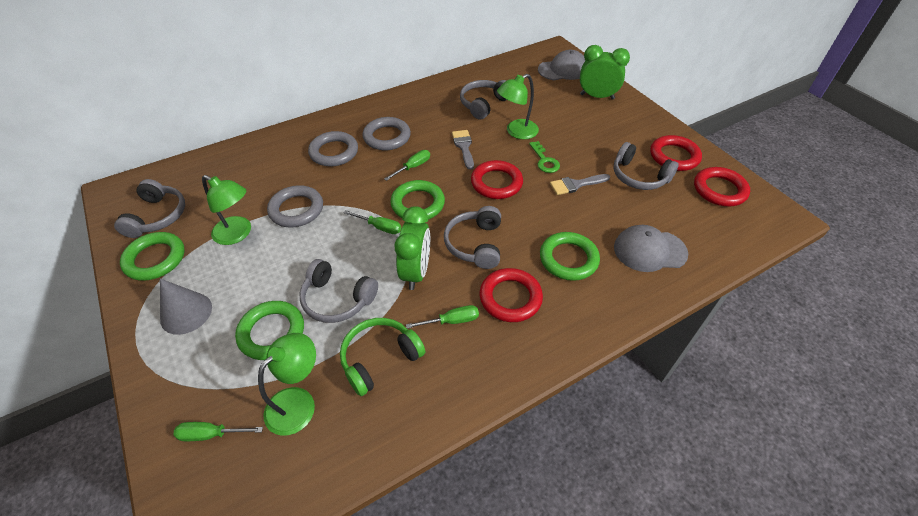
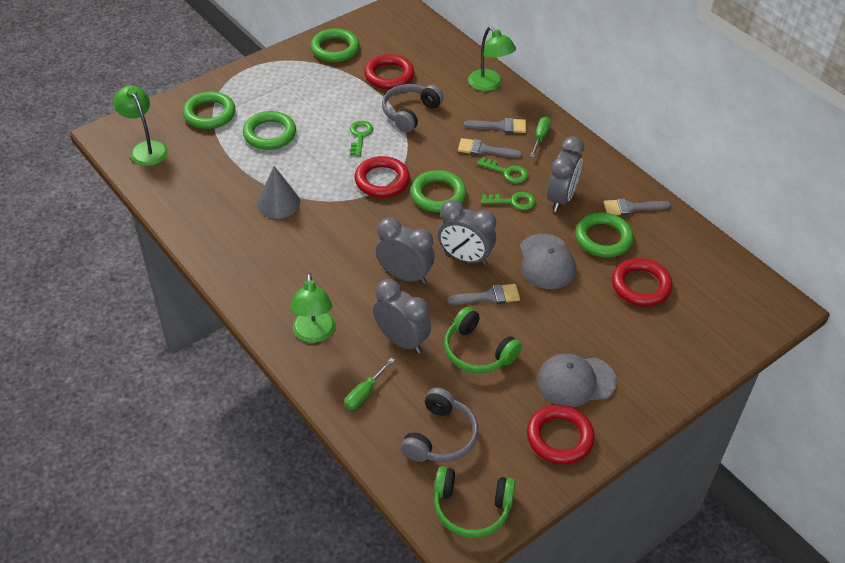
green clock: [394,206,430,290] [580,45,630,99] = 2 -> none = 0
green headphones: [340,318,425,396] = 1 -> [434,466,515,538] [444,307,522,373] = 2
green key: [529,141,560,173] = 1 -> [350,121,373,156] [477,157,528,183] [481,192,536,210] = 3
green ring: [120,232,185,281] [235,301,304,360] [391,180,445,219] [540,232,600,281] = 4 -> [183,91,236,129] [243,111,296,150] [311,28,360,62] [411,170,466,212] [575,213,633,257] = 5
green screwdriver: [174,422,263,441] [344,210,401,234] [384,150,430,181] [406,305,479,329] = 4 -> [344,358,395,410] [530,117,551,157] = 2
grey brush: [452,130,474,170] [550,174,610,195] = 2 -> [447,284,520,305] [458,138,522,158] [464,118,526,133] [604,198,671,216] = 4
grey clock: none = 0 -> [373,279,431,354] [376,217,435,284] [438,200,496,265] [547,137,584,212] = 4
grey headphones: [114,179,185,238] [299,259,378,323] [444,206,501,269] [460,80,507,119] [613,142,679,190] = 5 -> [382,84,444,133] [401,387,478,462] = 2
grey ring: [267,185,323,228] [308,131,358,167] [363,117,411,150] = 3 -> none = 0

